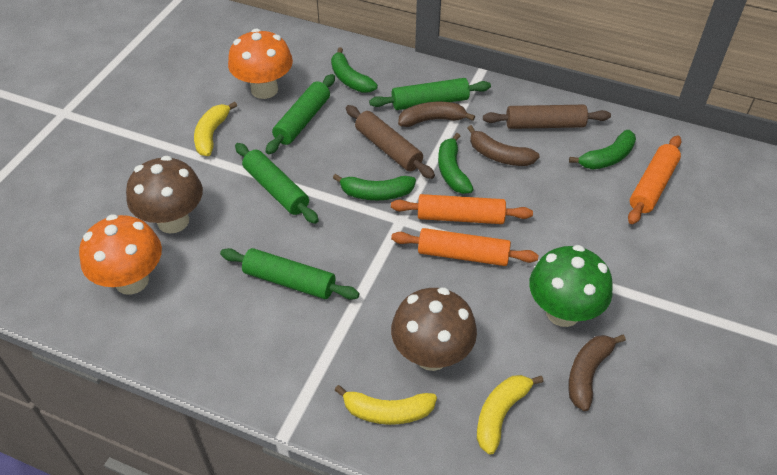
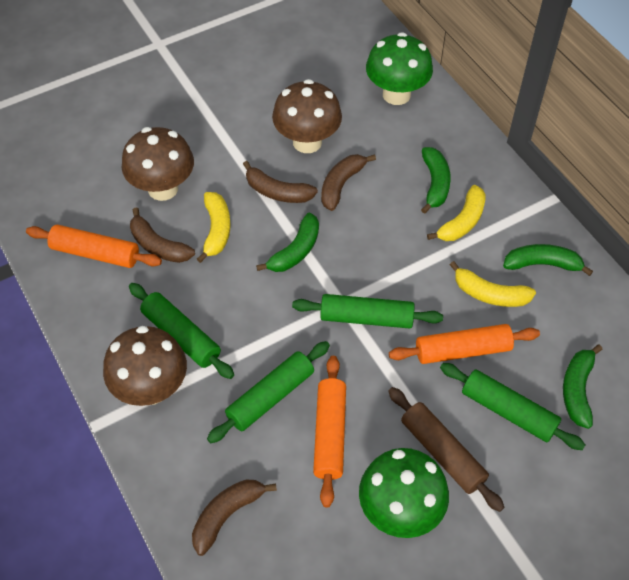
brown banana: [398,102,475,127] [467,125,540,166] [568,335,626,411] = 3 -> [130,207,195,263] [192,480,277,556] [243,161,318,203] [321,154,376,211] = 4
brown mushroom: [126,156,203,234] [391,288,477,371] = 2 -> [103,326,187,406] [122,127,194,201] [272,79,342,153] = 3
brown rolling pin: [346,105,435,179] [483,105,611,129] = 2 -> [388,387,505,512] = 1
green mushroom: [529,245,613,327] = 1 -> [359,448,449,538] [366,32,433,105] = 2
orange mushroom: [79,214,162,295] [228,29,293,99] = 2 -> none = 0

